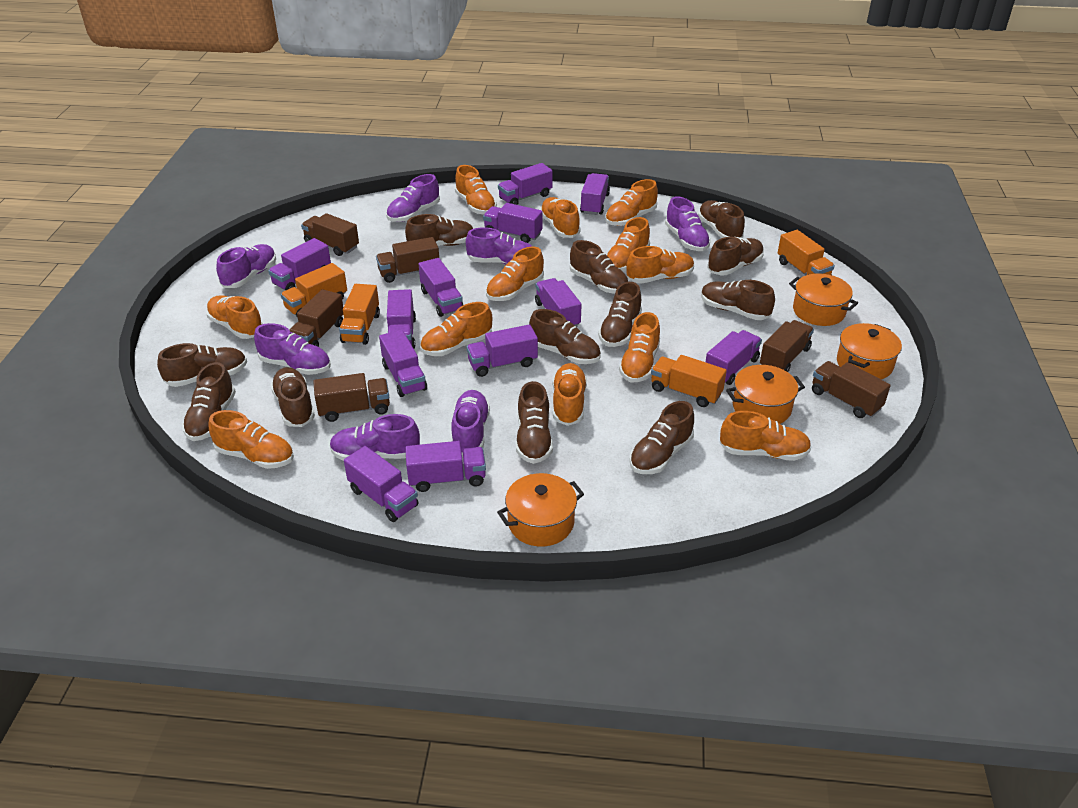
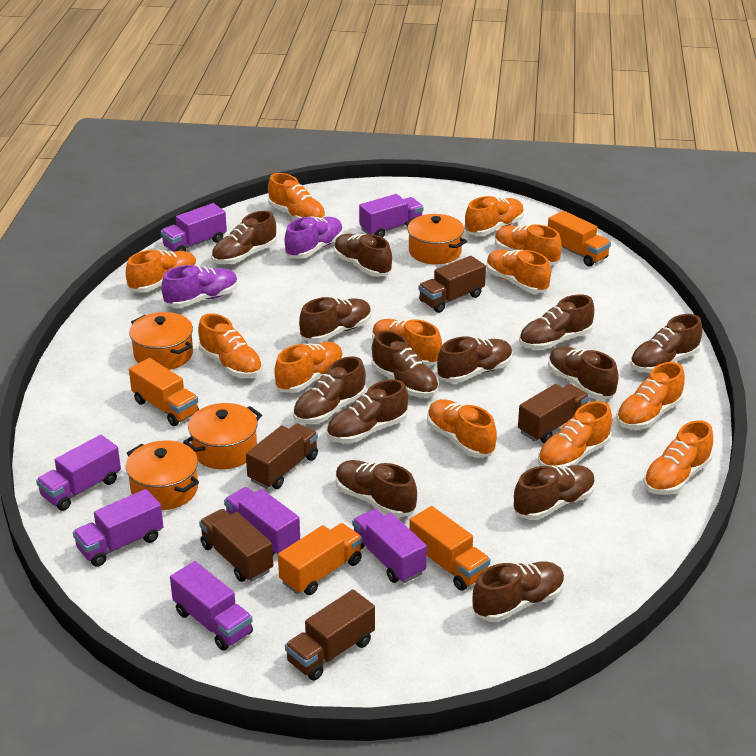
brown shoe: [157,343,247,387] [182,362,236,441] [270,367,315,427] [405,214,473,246] [516,381,553,464] [529,309,601,364] [570,240,629,293] [598,282,642,347] [629,401,694,474] [698,200,745,238] [701,280,775,320] [707,237,764,275] = 12 -> [211,211,277,264] [293,356,366,424] [299,297,372,342] [326,379,408,443] [334,234,392,277] [336,460,417,517] [372,330,439,398] [437,337,513,383] [473,562,565,622] [513,465,595,520] [519,294,594,350] [548,346,619,400] [630,314,703,373] = 13
brown truck: [289,289,343,347] [301,213,359,256] [313,373,390,422] [376,237,439,283] [760,320,814,372] [812,361,891,418] = 6 -> [199,509,273,582] [246,423,318,489] [285,589,375,681] [418,256,486,313] [518,384,589,443] = 5
purple shoe: [216,244,276,288] [254,323,331,375] [329,414,420,461] [386,174,440,222] [451,390,490,455] [466,227,533,264] [665,196,711,251] = 7 -> [161,265,238,308] [285,217,343,259] = 2
purple truck: [268,238,331,291] [344,446,419,522] [379,330,427,397] [387,289,416,349] [405,441,486,492] [419,258,463,317] [467,324,538,377] [483,203,543,243] [498,163,553,205] [535,278,582,327] [580,173,610,215] [706,330,762,385] = 12 -> [36,435,121,511] [73,489,163,567] [161,203,227,252] [170,561,253,651] [224,487,300,555] [352,509,427,583] [359,194,423,238] = 7

